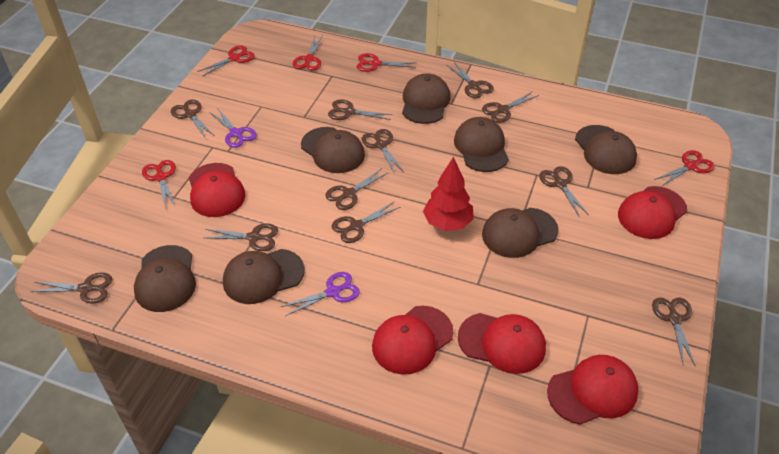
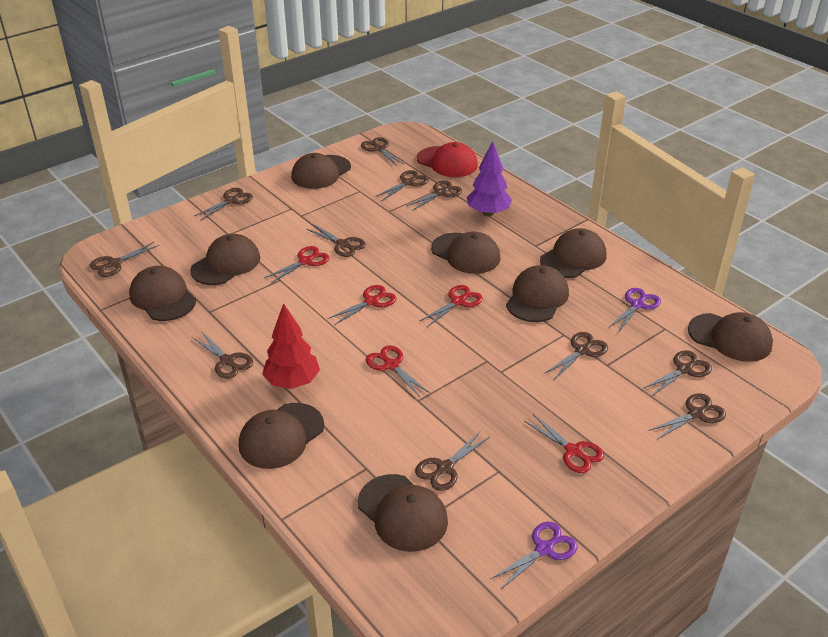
brown cap: [134,245,196,312] [223,249,305,304] [301,127,365,173] [402,74,451,124] [454,117,509,172] [482,208,559,258] [575,125,637,174] = 7 -> [129,266,196,321] [190,234,260,285] [239,403,324,469] [291,153,351,189] [358,474,448,552] [431,232,500,274] [506,265,569,322] [540,228,606,278] [688,312,773,362] = 9
purple tree: none = 0 -> [467,141,512,216] = 1
red cap: [189,163,245,217] [372,306,453,375] [458,313,546,374] [547,355,639,425] [618,186,687,239] = 5 -> [417,142,478,177] = 1

